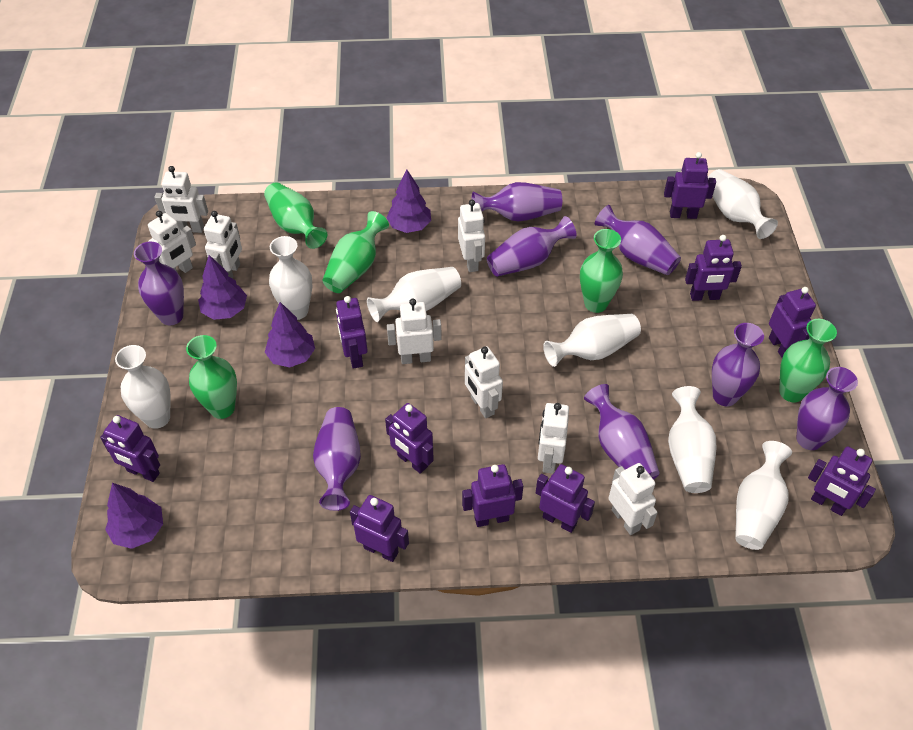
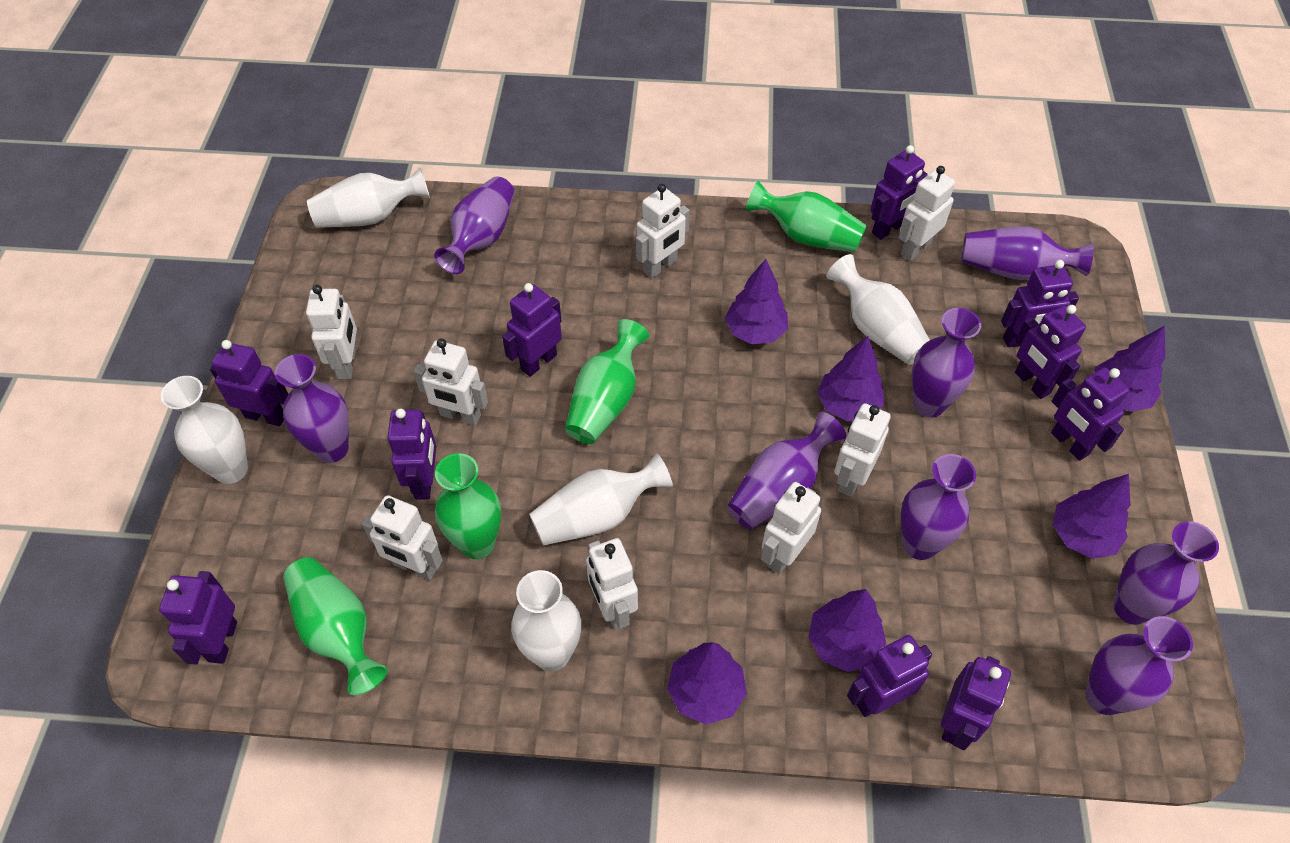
green vase: [186,335,237,419] [264,182,327,249] [323,211,389,293] [580,229,623,313] [779,319,837,402] = 5 -> [283,557,388,695] [435,453,501,559] [565,319,649,444] [746,181,867,253] = 4
purple tree: [105,483,163,549] [198,255,247,320] [265,302,315,367] [386,169,431,233] = 4 -> [667,643,747,725] [725,259,788,344] [808,589,886,672] [817,336,884,421] [1053,474,1131,559] [1094,326,1165,412] = 6
white vase: [115,345,171,429] [269,236,312,320] [367,267,461,322] [543,314,641,367] [668,386,716,493] [708,169,778,239] [735,441,792,550] = 7 -> [161,376,248,484] [307,168,430,228] [511,570,581,672] [529,453,673,546] [827,254,930,365] = 5

